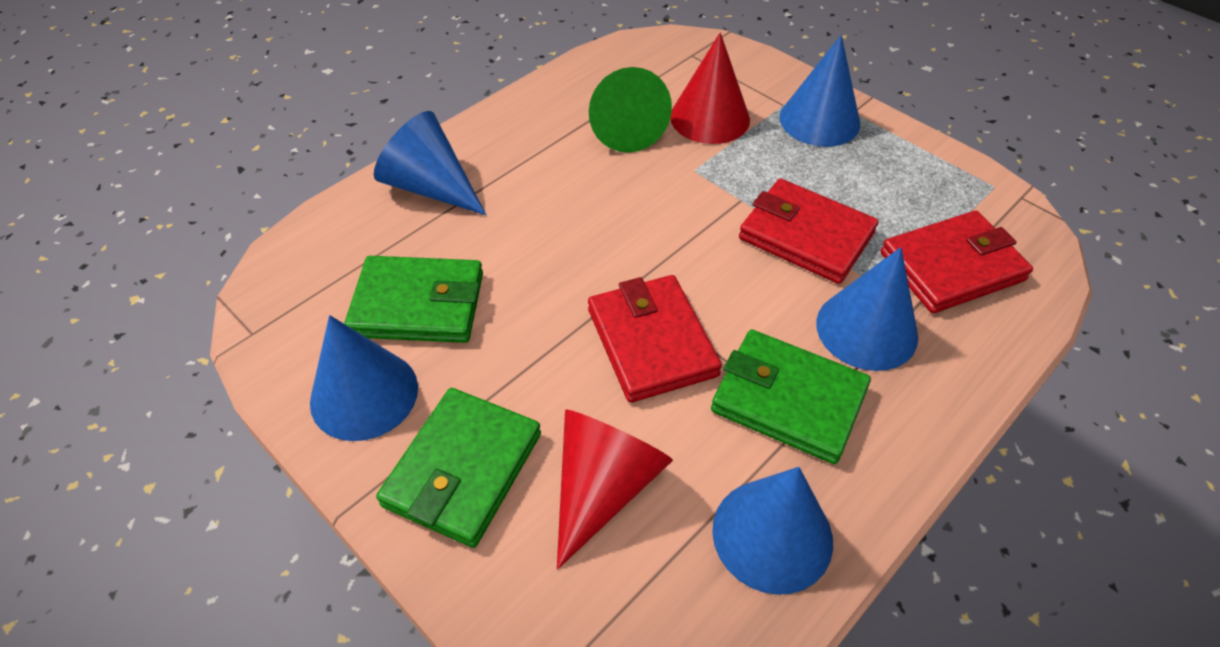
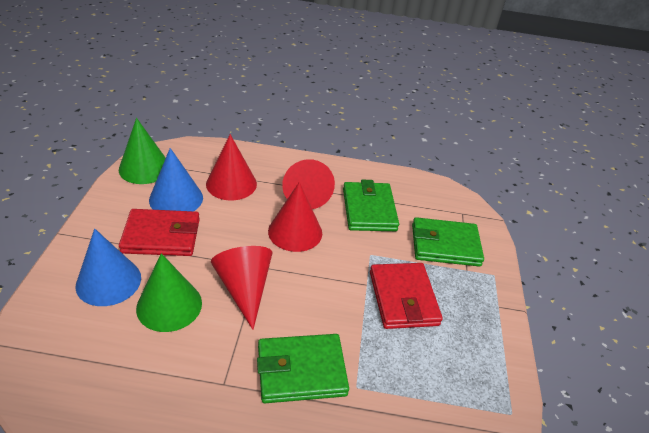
blue cone: [310,315,418,441] [374,111,486,215] [712,467,833,595] [780,35,860,147] [816,247,918,371] = 5 -> [76,229,141,306] [149,148,203,211] = 2
green cone: [589,67,672,153] = 1 -> [119,118,166,184] [136,253,202,332] = 2
red cone: [557,410,673,570] [670,32,750,144] = 2 -> [206,134,257,201] [211,246,273,330] [268,182,322,252] [282,159,335,209] = 4
red wallet: [588,275,722,403] [739,179,879,284] [881,211,1033,313] = 3 -> [119,209,200,256] [370,263,443,329] = 2

